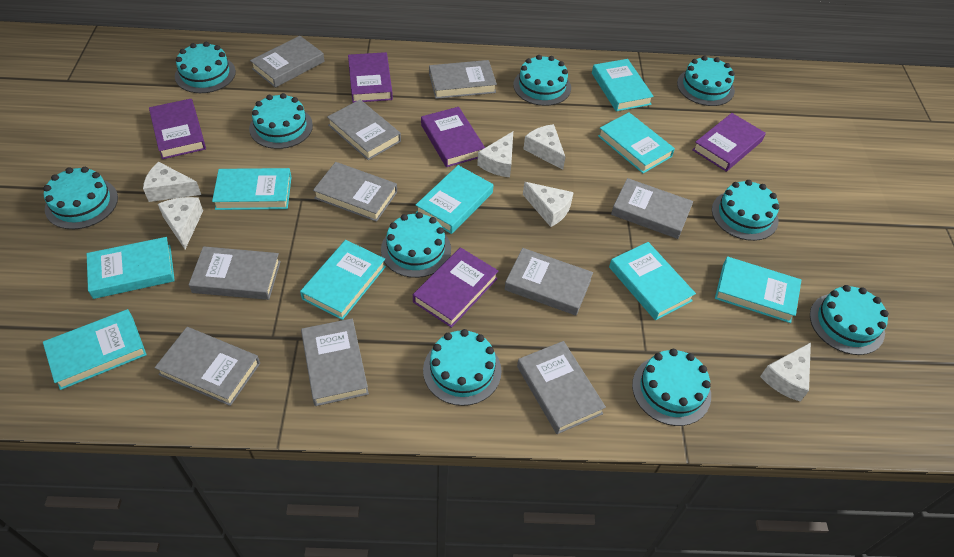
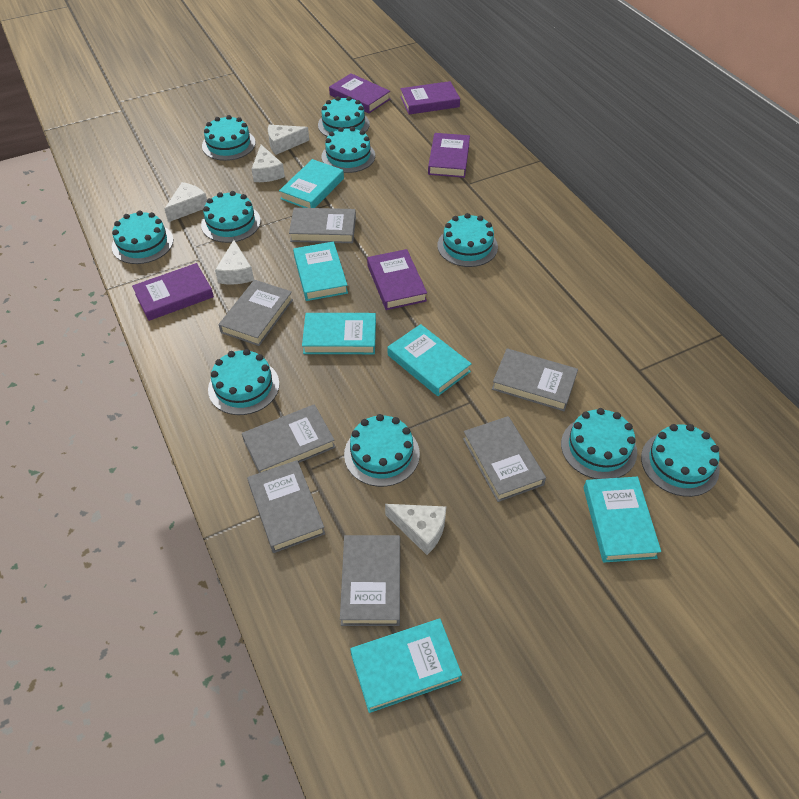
grey book: [154,327,260,406] [189,246,281,300] [250,36,325,88] [301,318,369,406] [313,162,397,222] [327,100,401,160] [429,60,497,99] [504,248,593,315] [517,341,606,434] [611,178,693,239] = 10 -> [219,280,293,346] [242,404,335,473] [247,460,325,553] [289,208,356,243] [340,535,400,626] [463,416,546,502] [492,348,578,411] = 7
turquoise book: [43,309,147,390] [87,237,175,299] [212,168,291,210] [300,240,386,320] [416,165,493,234] [592,59,654,111] [598,112,675,173] [609,242,696,320] [715,256,801,323] = 9 -> [279,159,344,208] [293,242,348,301] [302,313,376,354] [350,618,462,713] [388,324,472,396] [583,477,661,562] = 6
white cheese: [143,162,201,202] [158,197,203,249] [477,131,513,177] [523,124,565,170] [523,182,574,227] [760,342,811,402] = 6 -> [165,182,207,222] [215,240,254,285] [252,145,285,182] [268,125,309,155] [385,504,446,555] = 5

